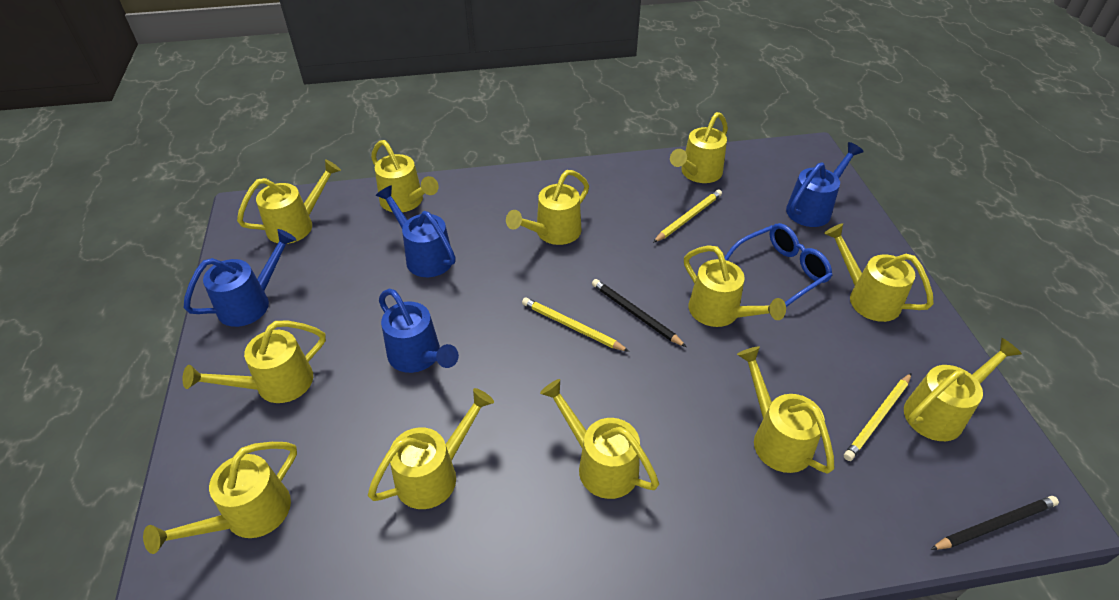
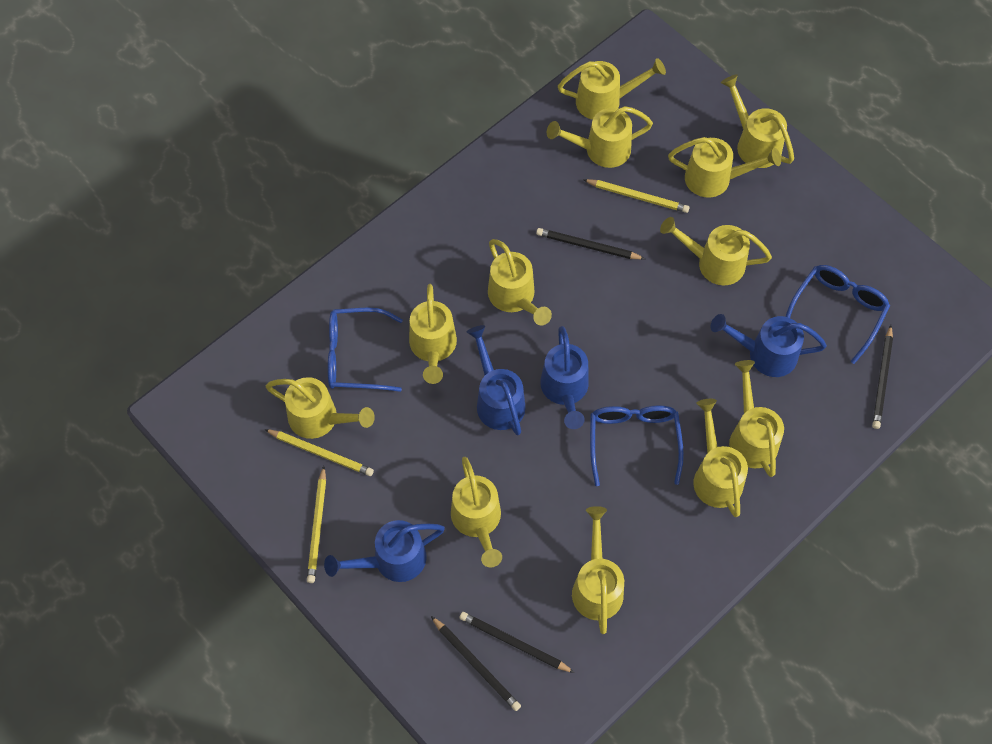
black pencil: [592,279,686,347] [930,496,1059,550] = 2 -> [431,616,521,711] [459,612,575,673] [536,228,645,259] [872,325,893,429] = 4
blue glasses: [724,223,833,307] = 1 -> [328,308,403,392] [590,405,684,486] [785,265,890,364] = 3

